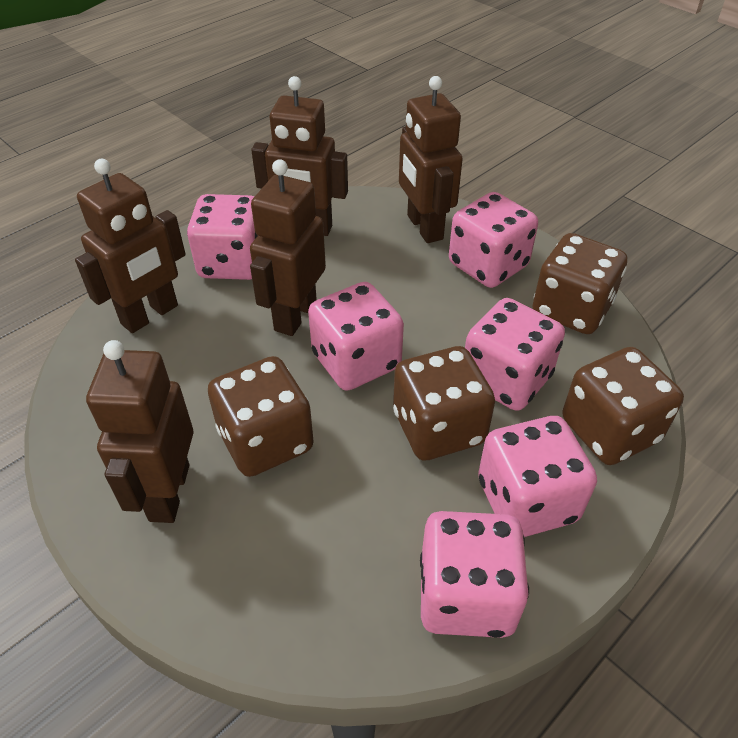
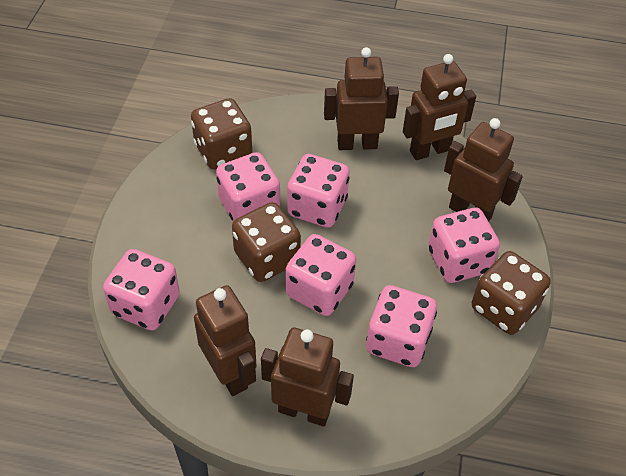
brown dice: [208,356,314,477] [393,346,495,460] [533,233,627,334] [562,347,684,465] = 4 -> [191,98,252,169] [232,202,301,282] [472,251,551,335] = 3

